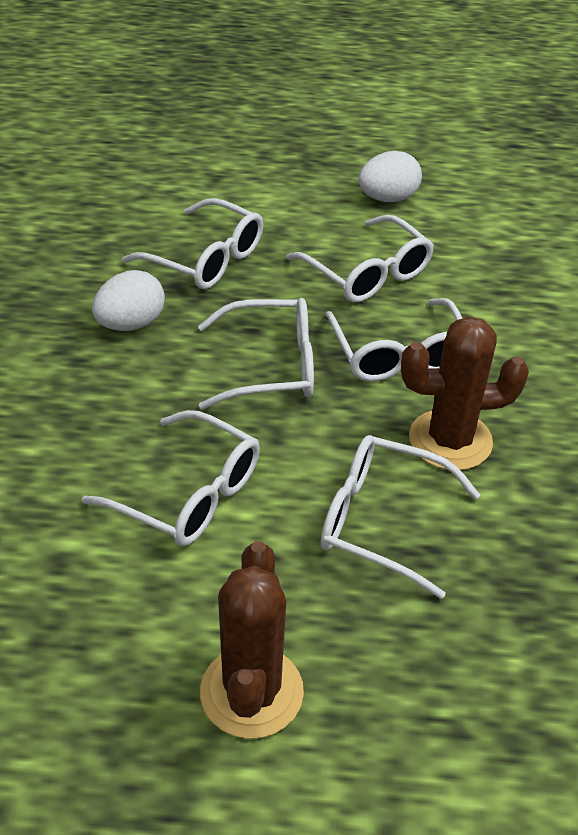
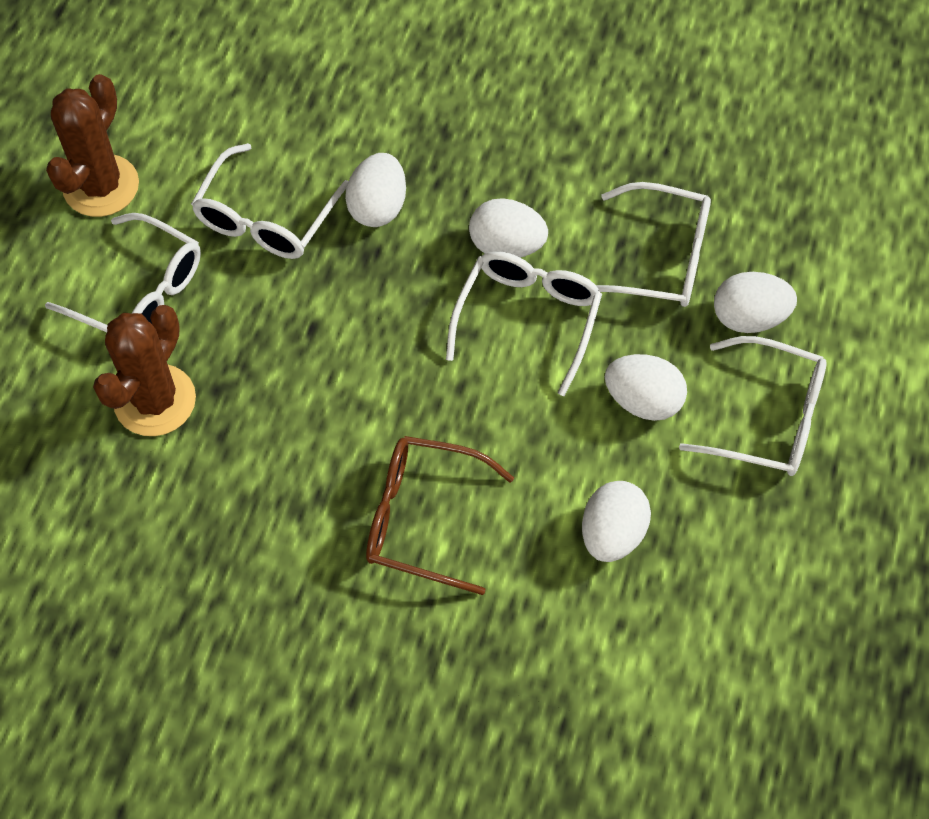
brown glasses: none = 0 -> [366,436,514,595] = 1
white egg: [92,270,165,331] [358,151,422,202] = 2 -> [345,153,406,227] [469,198,548,257] [582,481,651,562] [605,354,687,421] [714,272,797,333] = 5
white glasses: [82,410,260,546] [122,198,263,289] [198,298,314,410] [286,215,434,302] [321,435,480,599] [325,298,463,381] = 6 -> [45,213,201,332] [191,143,349,259] [446,251,602,396] [596,182,711,307] [679,336,827,476] = 5

